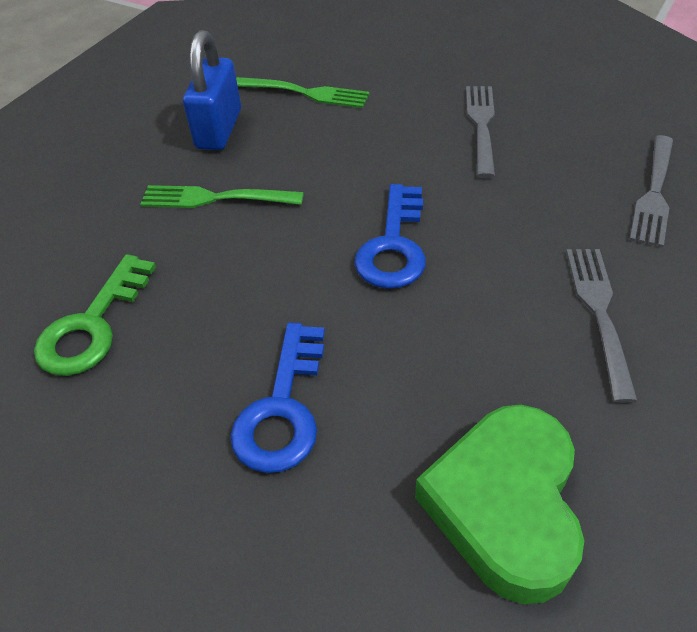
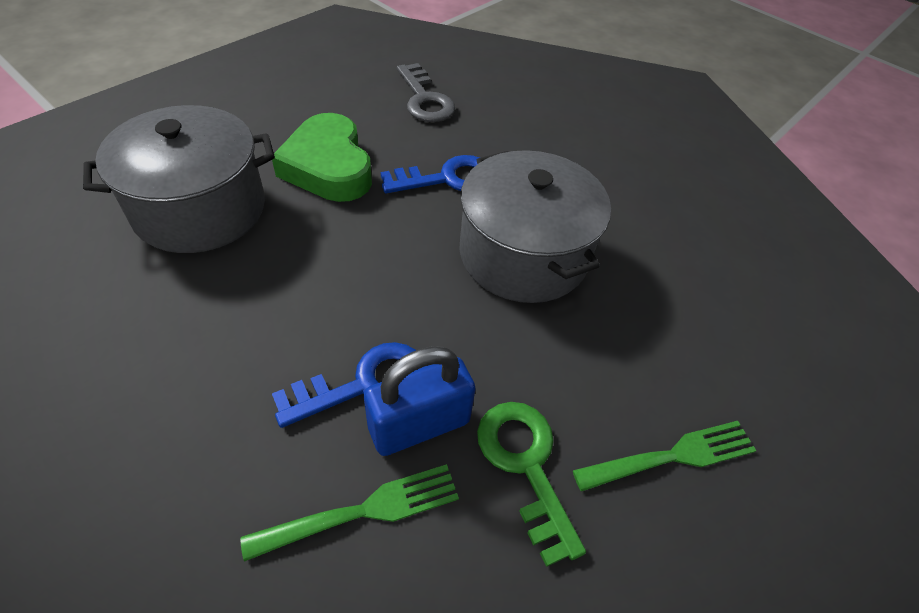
grey fork: [466,86,495,178] [566,249,637,403] [630,135,673,247] = 3 -> none = 0
grey key: none = 0 -> [397,63,455,122] = 1
grey pot: none = 0 -> [83,105,275,253] [459,150,611,303] = 2

